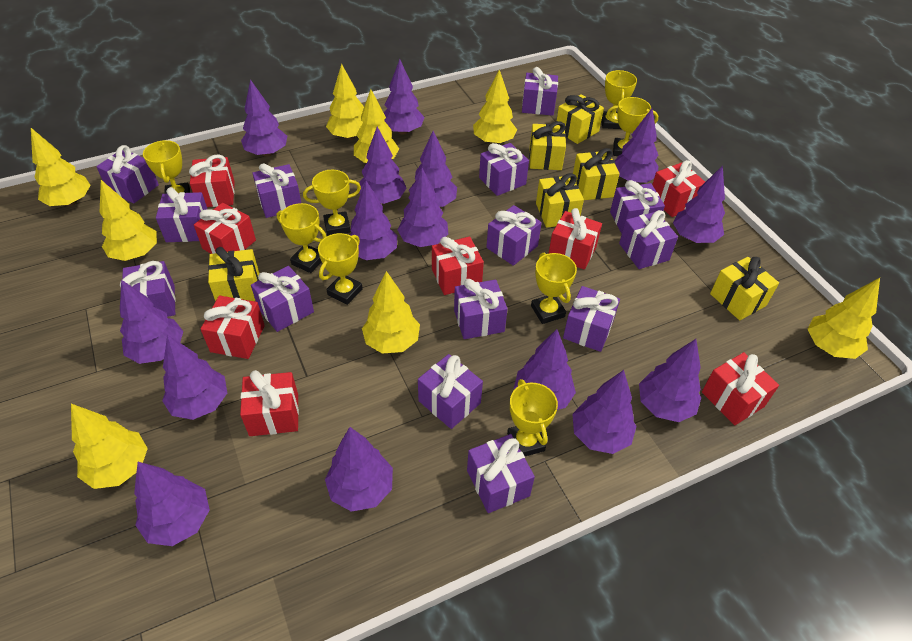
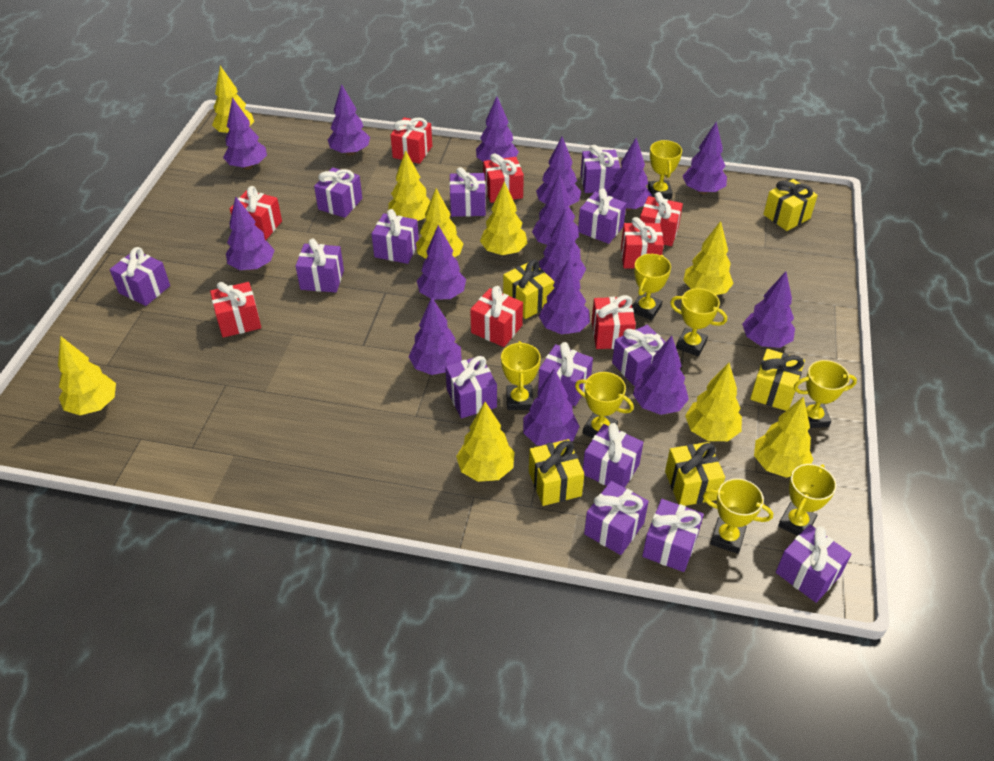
yellow gift: [208,247,259,301] [529,121,566,170] [536,173,584,228] [557,94,604,144] [573,148,620,200] [710,257,779,320] = 6 -> [503,259,555,319] [529,439,584,506] [665,442,725,506] [750,349,805,411] [763,179,818,231] = 5
yellow tree: [31,128,91,206] [71,404,148,489] [100,180,157,261] [326,63,364,140] [354,89,399,163] [362,271,420,353] [473,70,517,144] [808,278,880,359] = 8 -> [58,336,116,415] [212,66,254,133] [388,150,430,221] [416,188,463,259] [456,402,515,482] [480,182,527,255] [683,221,734,295] [685,363,742,441] [754,396,813,478] = 9

